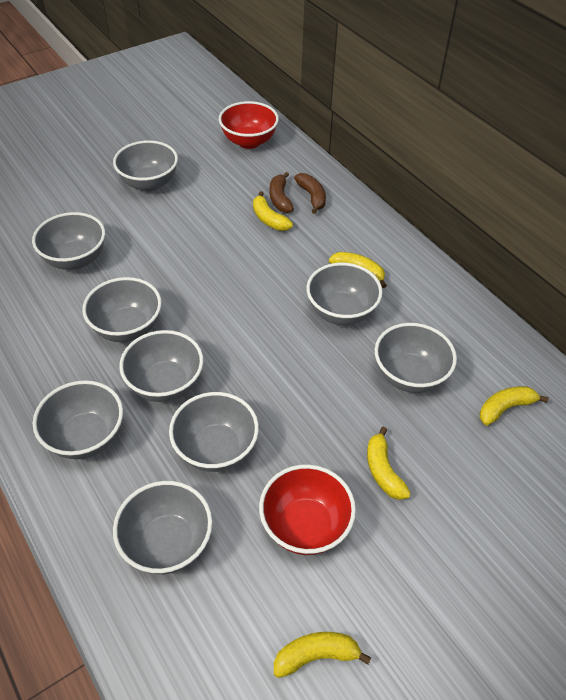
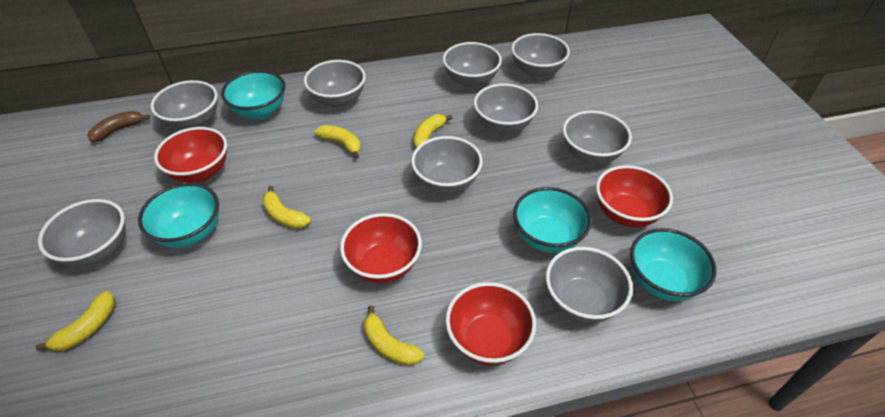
brown banana: [270,172,294,213] [294,173,326,214] = 2 -> [88,111,150,142] = 1
red bowl: [219,101,279,149] [259,464,356,555] = 2 -> [154,127,227,183] [340,213,422,283] [446,282,536,365] [596,165,673,228] = 4
turquoise bowl: none = 0 -> [138,183,219,248] [221,70,285,119] [513,187,592,253] [630,228,717,301] = 4

